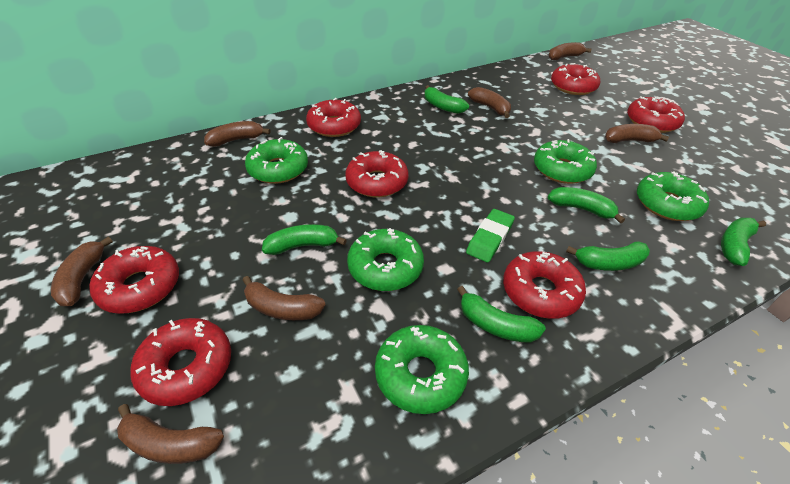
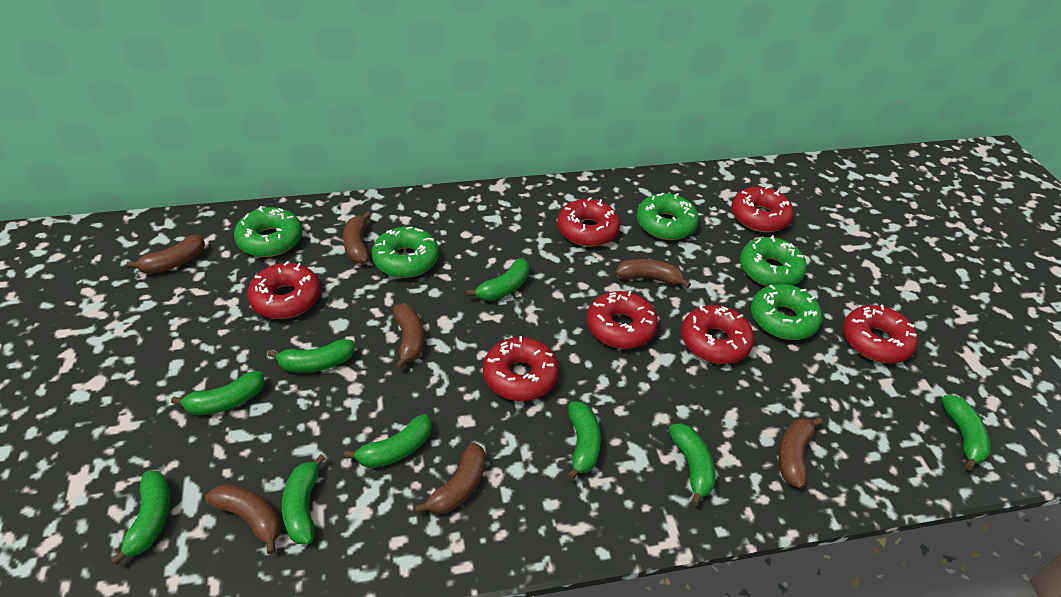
green banana: [262,224,347,255] [425,85,469,114] [457,286,546,343] [548,187,625,224] [566,241,650,271] [721,218,766,266] = 6 -> [111,471,170,565] [171,371,264,415] [268,339,355,373] [282,454,326,544] [344,414,432,468] [467,258,530,301] [567,402,601,480] [669,423,715,506] [941,395,991,470] = 9
green eraser: [466,209,515,262] = 1 -> none = 0

